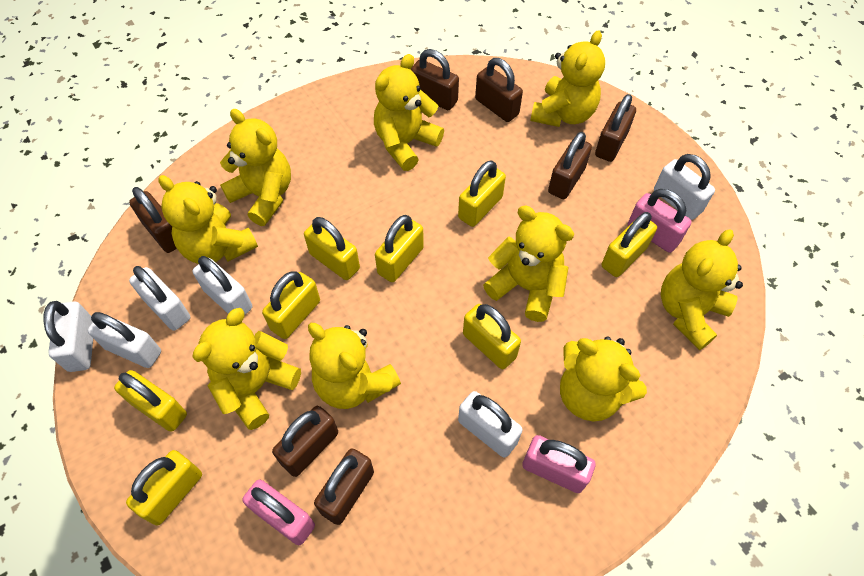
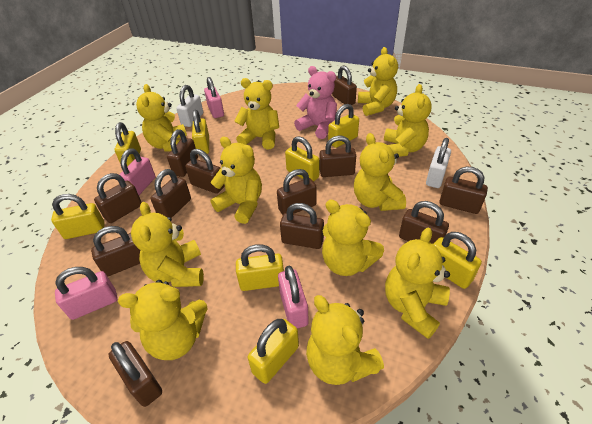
brown padlock: [129,187,177,253] [272,406,338,477] [314,448,374,525] [411,49,459,110] [475,58,523,122] [548,132,592,199] [595,94,636,162] = 7 -> [91,226,140,277] [94,173,142,223] [108,341,162,407] [150,169,191,218] [167,129,198,177] [185,149,225,194] [277,169,317,215] [280,203,324,249] [319,135,356,177] [332,65,357,105] [399,201,449,244] [439,167,488,214] = 12
pink padlock: [243,480,315,546] [522,435,596,493] [628,189,692,253] = 3 -> [55,267,118,320] [119,148,155,195] [204,77,224,118] [278,266,309,328] = 4
pink teddy bear: none = 0 -> [294,66,337,139] = 1
white padlock: [43,301,93,372] [88,312,161,368] [129,266,190,331] [193,256,252,314] [458,391,523,458] [654,154,715,220] = 6 -> [176,85,203,127] [426,138,451,188] = 2
yellow teddy bear: [158,175,258,264] [193,308,301,430] [220,109,291,226] [308,323,401,409] [374,54,444,171] [483,206,574,322] [530,30,605,127] [560,336,647,422] [661,229,743,350] = 9 -> [118,280,207,360] [131,202,204,287] [136,84,187,152] [211,137,262,224] [234,78,279,149] [306,295,384,385] [322,200,384,276] [354,133,406,211] [358,47,398,116] [384,84,432,157] [385,228,450,339] = 11

